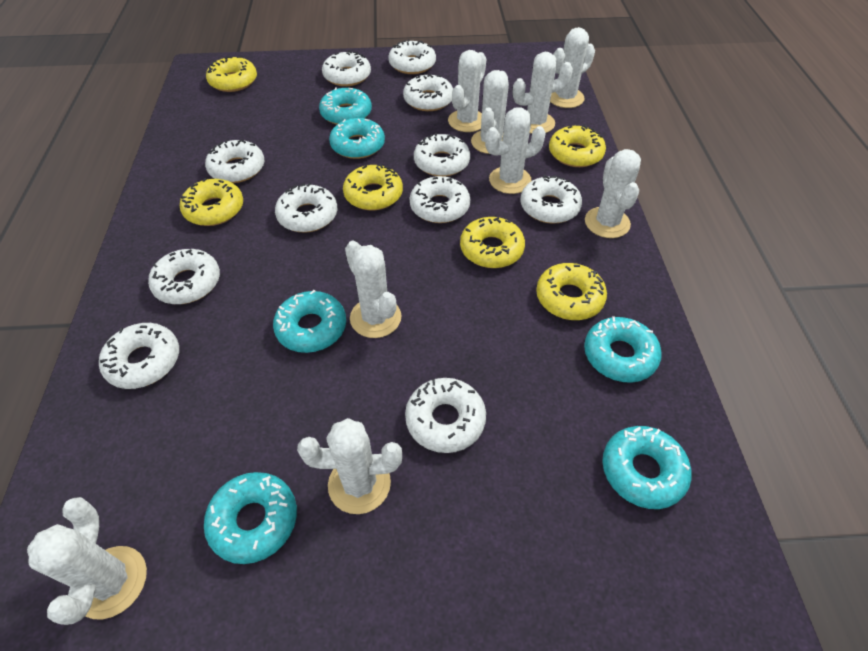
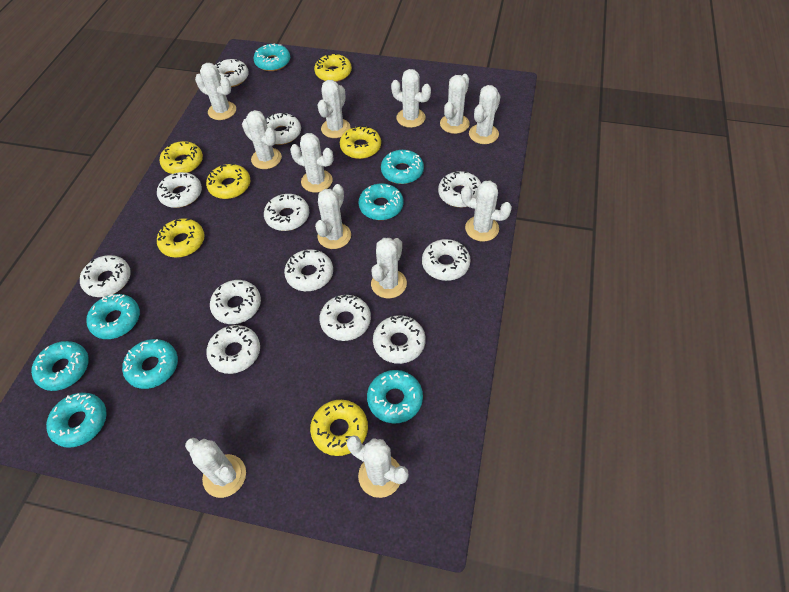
turquoise donut: [204,472,297,564] [273,290,346,353] [319,87,372,125] [329,118,385,159] [584,316,662,383] [602,426,692,509] = 6 -> [31,341,89,391] [46,393,107,448] [86,294,140,339] [122,339,178,389] [253,44,290,71] [359,184,403,220] [367,370,423,424] [381,150,424,184] = 8
white cactus: [27,497,147,625] [297,418,402,514] [345,241,402,338] [448,50,487,132] [471,70,509,154] [485,107,546,194] [513,52,573,134] [550,27,595,108] [585,149,641,238] = 9 -> [185,438,246,498] [195,63,236,120] [242,110,282,169] [290,133,333,193] [315,184,351,249] [317,80,350,138] [347,435,408,498] [371,238,407,298] [391,69,431,128] [440,74,470,134] [461,181,512,242] [469,85,501,144] = 12
white donut: [99,323,179,389] [148,249,220,304] [205,140,264,183] [275,183,338,233] [322,50,371,86] [388,39,436,74] [403,74,453,111] [405,378,486,453] [410,176,470,223] [414,133,470,177] [520,175,582,224] = 11 -> [80,255,131,297] [157,172,202,208] [206,325,260,374] [210,280,261,324] [215,59,249,87] [264,194,309,231] [265,113,301,145] [284,249,333,291] [319,295,371,341] [373,315,426,364] [422,239,471,281] [438,171,481,207] = 12

